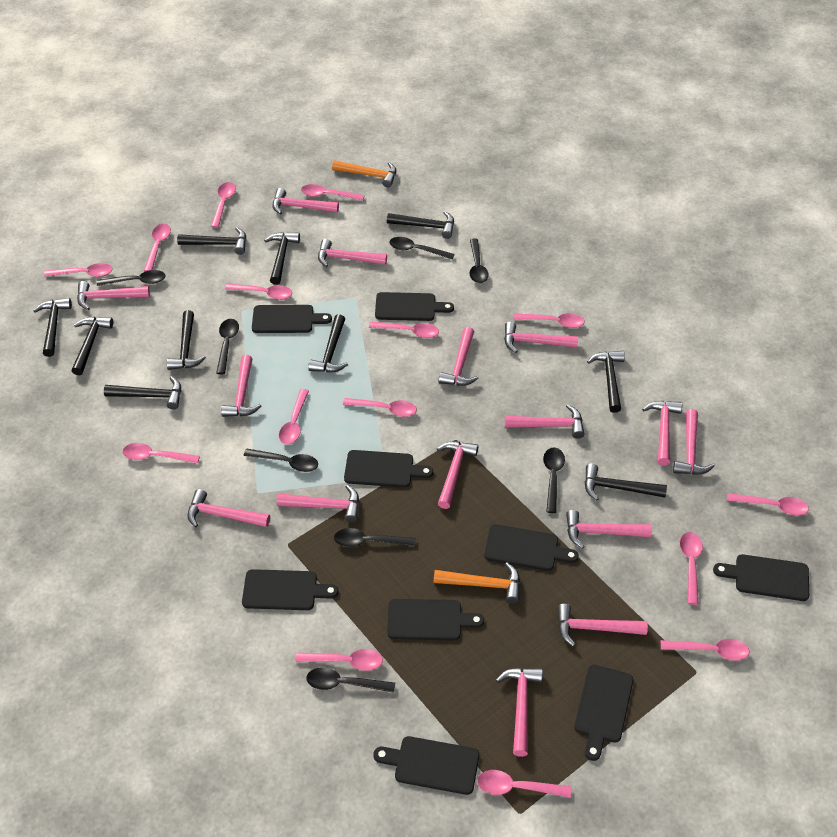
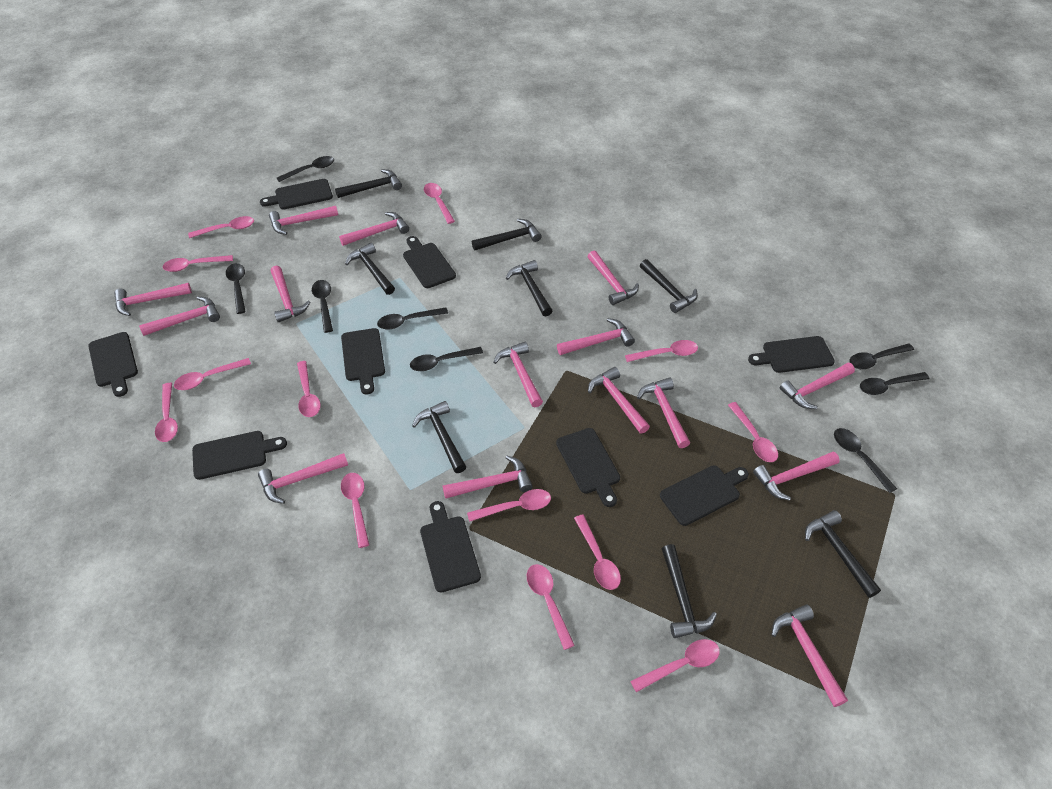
black hammer: [33,298,72,357] [72,317,113,375] [104,376,181,410] [167,310,206,370] [177,227,246,255] [264,232,300,285] [308,314,348,373] [387,211,454,239] [585,463,667,501] [587,351,625,413] = 10 -> [335,169,402,198] [345,243,395,295] [412,401,466,473] [472,219,542,250] [506,260,553,316] [640,259,698,313] [662,544,717,638] [805,510,881,598] = 8
orange hammer: [332,160,396,188] [434,563,520,604] = 2 -> none = 0
pink spoon: [44,263,112,277] [123,443,200,464] [144,224,171,272] [211,182,236,228] [225,284,292,300] [279,389,309,444] [295,649,383,671] [301,184,365,201] [343,398,417,417] [369,322,439,338] [477,770,571,798] [514,313,584,328] [661,639,750,661] [680,532,703,605] [727,493,809,516] = 15 -> [155,383,178,442] [163,255,233,272] [174,358,251,390] [188,216,254,238] [297,361,321,417] [341,473,369,548] [424,183,455,224] [467,489,551,522] [527,564,575,650] [574,515,621,590] [625,340,698,362] [630,639,720,692] [728,402,778,462] = 13

